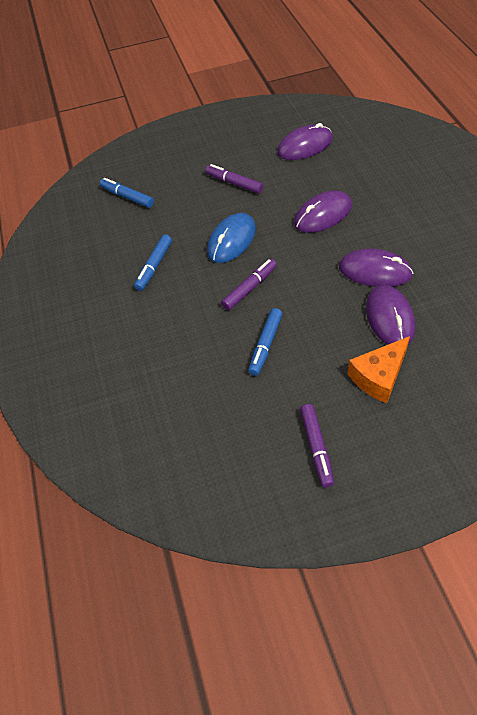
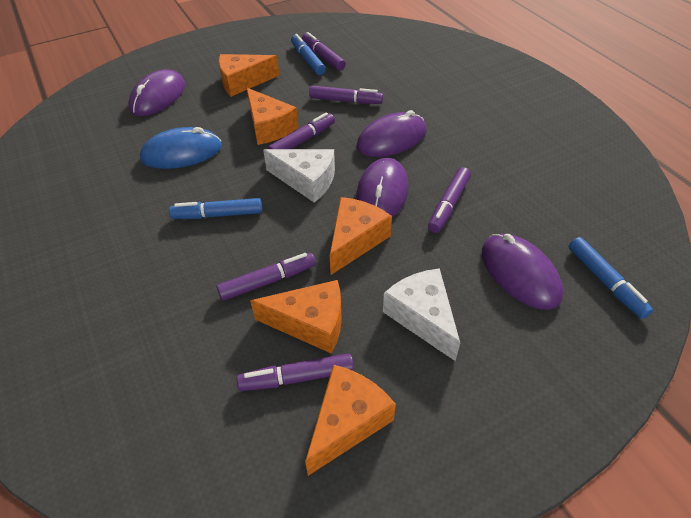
orange cheese: [348,336,410,403] = 1 -> [218,54,280,97] [246,88,299,145] [250,280,342,354] [305,365,396,476] [330,197,392,275] = 5
purple marker: [205,164,263,194] [221,259,277,310] [300,404,334,487] = 3 -> [217,253,316,301] [237,353,354,391] [268,112,335,149] [302,32,346,71] [309,86,383,104] [428,167,471,233] = 6
white cheese: none = 0 -> [263,149,335,203] [383,268,460,361] = 2

